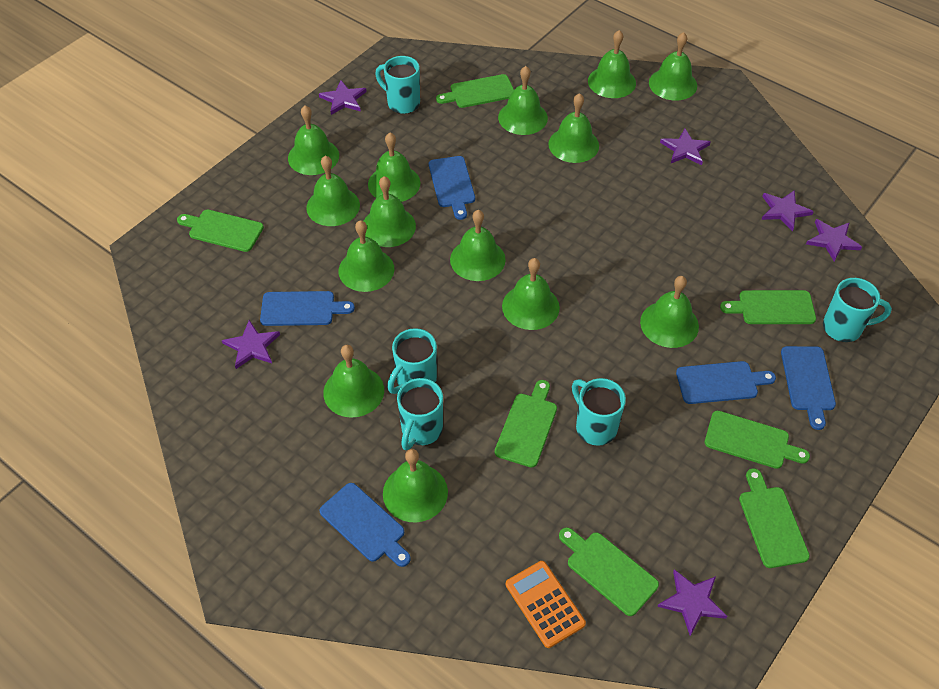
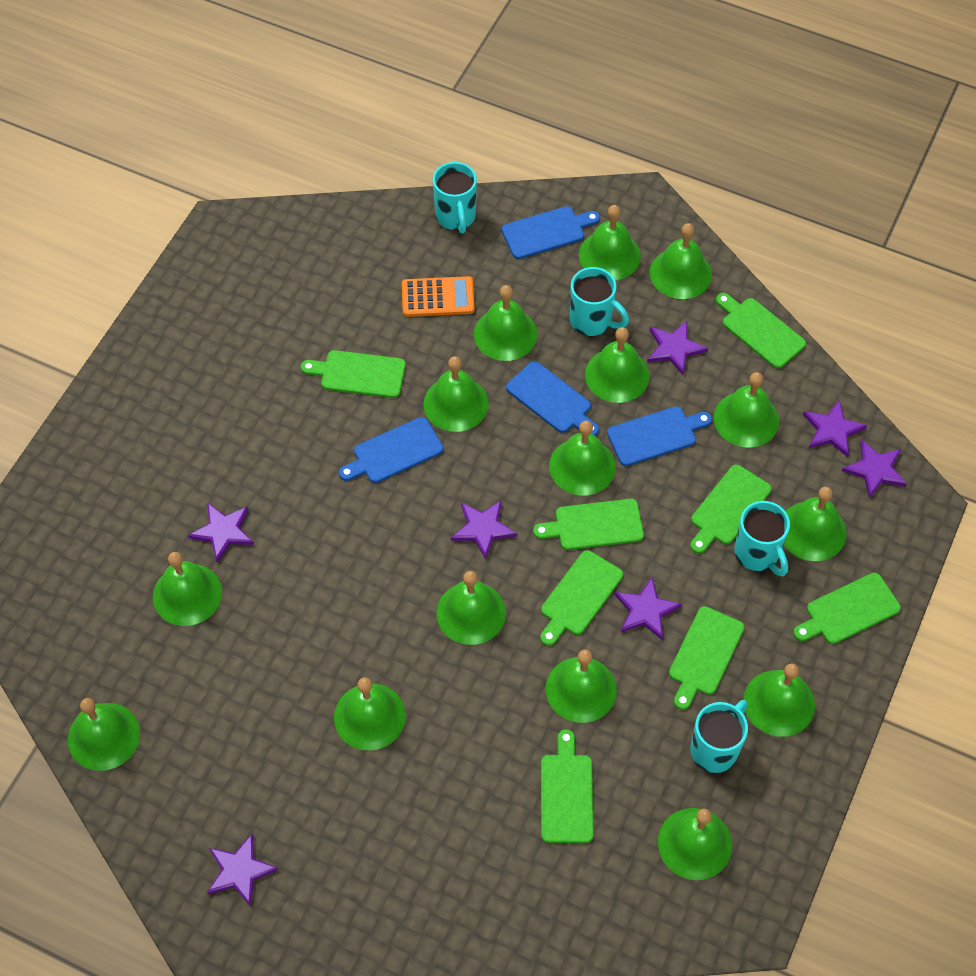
blue cutting board: [260,291,355,326] [320,483,411,567] [429,156,475,220] [676,361,776,404] [781,346,836,430] = 5 -> [339,417,443,483] [502,206,600,259] [506,361,599,436] [607,406,712,466] = 4
green bell: [288,105,339,175] [306,156,360,226] [323,345,384,418] [338,220,394,292] [364,176,416,247] [368,133,420,202] [383,449,448,522] [450,210,506,281] [498,66,548,135] [502,258,560,330] [548,93,599,163] [588,30,636,98] [640,276,699,348] [649,32,697,101] = 14 -> [68,698,140,771] [153,552,222,626] [334,677,406,751] [424,356,489,432] [436,571,506,645] [474,285,537,361] [546,650,617,723] [549,420,616,496] [579,205,641,280] [585,327,649,403] [650,223,712,299] [658,808,732,880] [714,372,779,448] [743,664,815,737] [784,487,847,561] = 15
green cutting board: [177,210,264,252] [436,74,514,108] [495,380,557,468] [559,527,659,616] [705,411,810,469] [720,290,816,324] [739,469,810,568] = 7 -> [301,350,406,398] [533,499,644,550] [540,550,623,646] [541,729,593,843] [669,606,744,710] [690,465,772,554] [716,293,806,368] [793,573,901,644] = 8
purple star: [222,320,280,369] [319,80,367,115] [657,569,727,636] [660,129,711,165] [761,190,814,231] [806,219,862,262] = 6 -> [188,503,254,563] [207,834,278,907] [451,500,517,560] [615,577,682,640] [647,321,708,375] [803,400,867,457] [842,440,907,499] = 7
turquoise mug: [375,56,420,114] [387,328,437,394] [397,378,443,450] [572,378,626,446] [823,278,892,342] = 5 -> [433,162,477,234] [570,267,629,336] [690,700,748,773] [734,501,790,576] = 4

